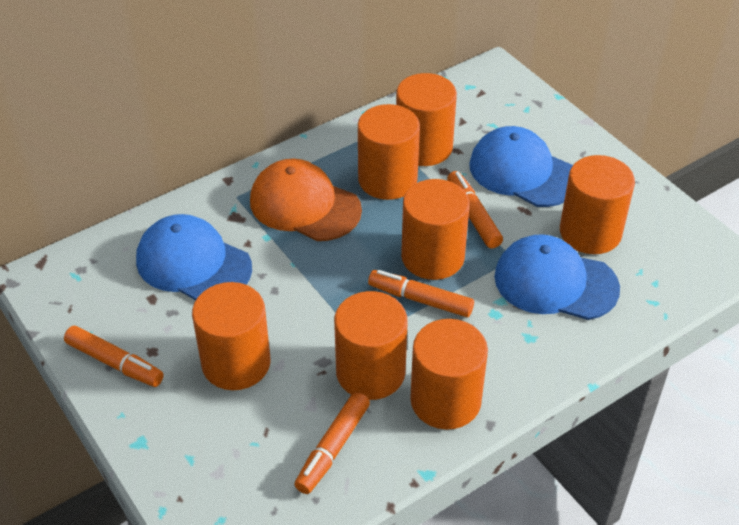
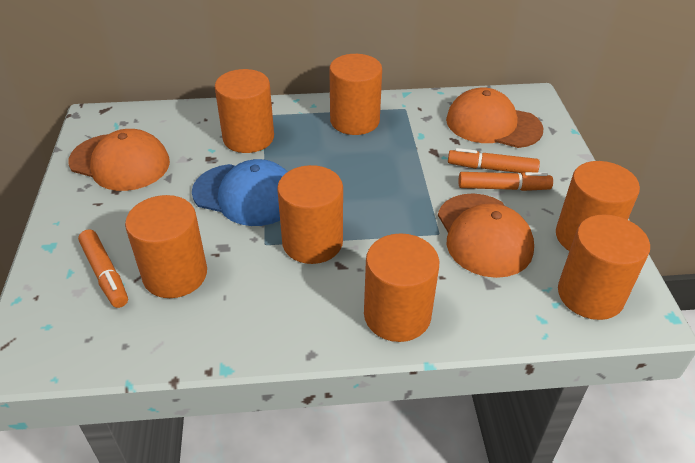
blue cap: [136,214,252,300] [469,126,573,207] [495,234,620,320] = 3 -> [192,159,288,226] = 1
orange cap: [250,159,362,241] = 1 -> [68,129,170,191] [438,193,534,278] [446,87,544,148] = 3
orange marker: [64,326,164,387] [294,392,370,494] [368,270,474,317] [447,171,503,249] = 4 -> [78,229,128,308] [448,148,540,173] [459,172,553,191] = 3

